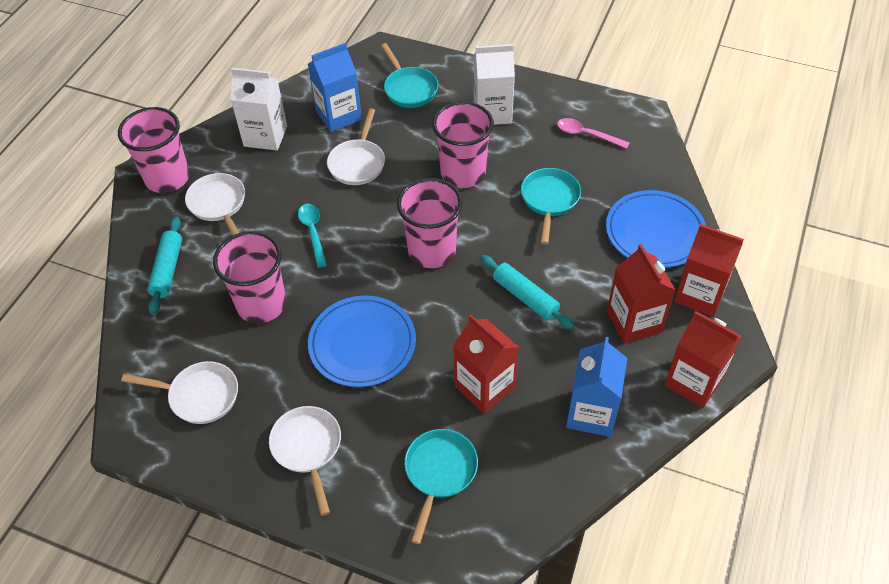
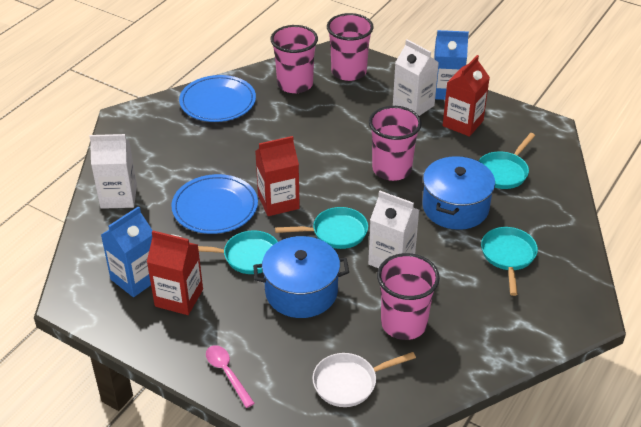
blue pot: none = 0 -> [253,236,349,318] [422,156,495,230] = 2
red carton: [453,315,519,414] [607,244,676,344] [665,311,742,408] [674,224,744,317] = 4 -> [147,231,203,315] [255,136,300,216] [443,55,490,137] = 3
turquoise pan: [381,43,438,108] [404,429,478,544] [521,168,581,245] = 3 -> [198,230,278,274] [275,207,368,249] [479,133,535,189] [481,227,538,296] = 4
turquoise rolling pin: [147,217,182,315] [480,255,575,329] = 2 -> none = 0
turquoise spoon: [298,204,327,268] = 1 -> none = 0
white carton: [231,68,287,151] [474,44,515,125] = 2 -> [89,134,137,209] [368,191,419,268] [393,40,439,116] = 3
white pan: [121,361,238,424] [185,173,245,236] [269,406,341,516] [327,108,385,185] = 4 -> [312,352,416,407] = 1

